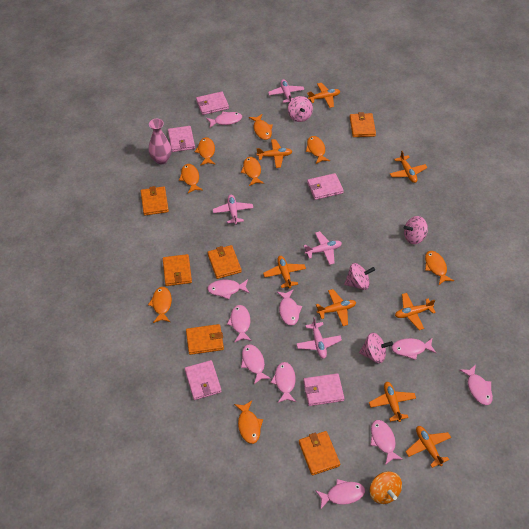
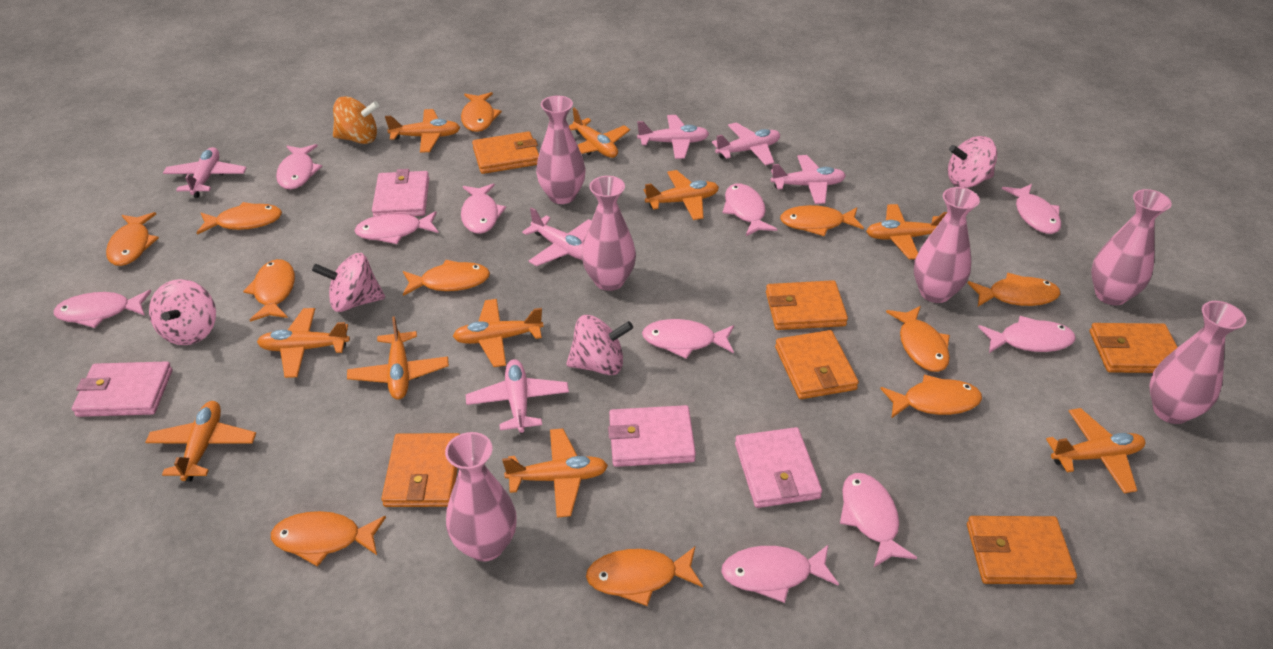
orange fish: [148,287,172,323] [179,164,203,193] [195,137,215,166] [234,401,263,444] [241,157,264,186] [249,114,273,140] [306,136,330,164] [425,251,454,285] = 8 -> [106,212,159,266] [197,202,282,234] [243,259,295,322] [271,511,386,567] [403,260,490,296] [461,92,502,132] [586,547,703,606] [780,205,864,236] [880,375,982,419] [886,306,950,372] [968,273,1060,307] = 11
orange plane: [257,139,293,168] [263,256,306,288] [307,83,340,108] [316,289,356,326] [369,382,416,422] [390,151,428,183] [395,293,436,330] [405,426,451,468] = 8 -> [145,401,256,481] [257,308,350,378] [347,316,449,399] [385,109,460,153] [453,299,544,367] [502,428,608,518] [569,108,630,158] [644,170,719,220] [866,204,947,259] [1046,408,1145,493] = 10
pink plane: [213,195,253,225] [268,79,304,103] [296,317,342,359] [304,231,342,265] = 4 -> [163,147,246,198] [466,359,569,434] [522,207,592,266] [637,115,709,159] [712,122,780,165] [771,155,846,204] = 6
pink vase: [148,119,172,164] = 1 -> [445,432,517,562] [536,96,586,204] [582,176,636,291] [914,187,980,303] [1091,189,1172,305] [1150,301,1246,424] = 6
pink wallet: [168,126,195,152] [185,360,222,400] [196,91,229,115] [303,373,344,406] [307,173,344,200] = 5 -> [72,361,172,417] [372,169,429,217] [608,405,696,467] [735,427,822,508] = 4

